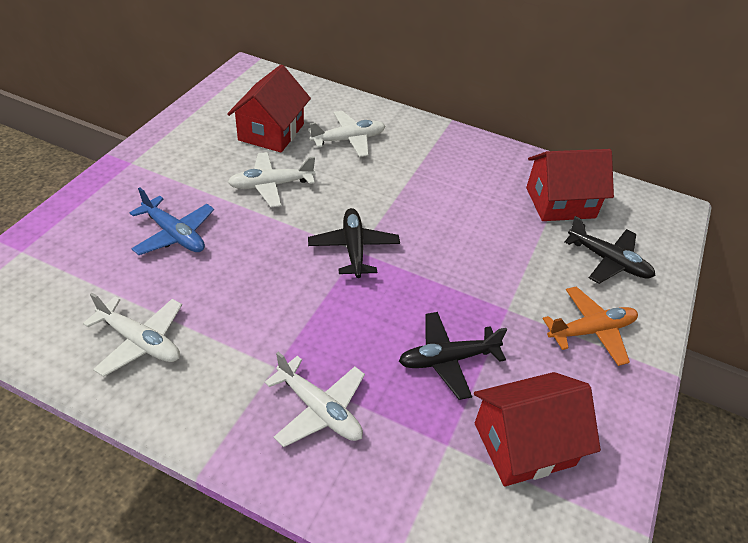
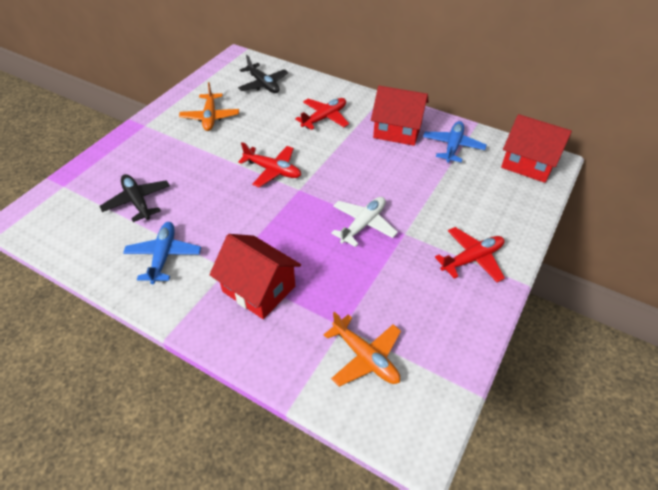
black plane: [308,208,400,278] [399,312,507,400] [565,216,655,284] = 3 -> [99,174,170,222] [238,55,288,93] = 2
blue plane: [130,188,214,255] = 1 -> [123,222,201,284] [423,121,486,163] = 2
orange plane: [543,286,638,366] = 1 -> [179,82,239,131] [323,312,401,387] = 2
red plane: none = 0 -> [238,142,301,188] [295,98,349,130] [435,227,505,283] = 3
white plane: [83,293,182,377] [228,152,315,207] [265,352,365,447] [308,111,385,157] = 4 -> [331,197,398,247] = 1

